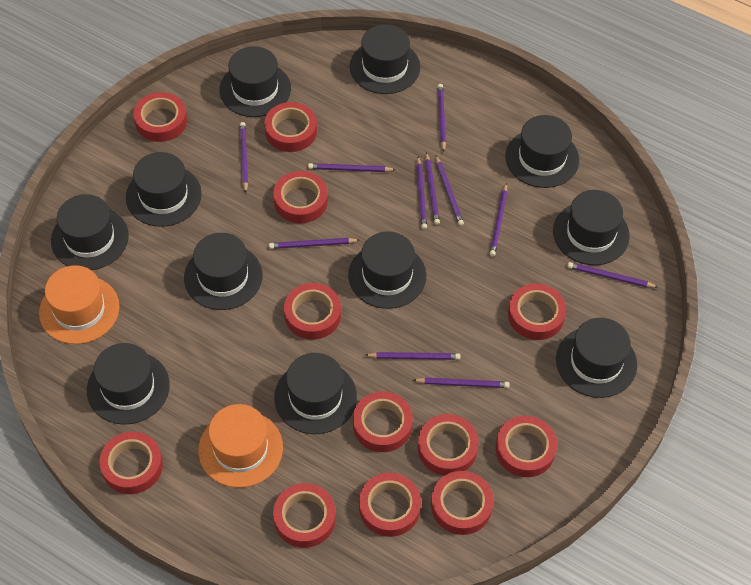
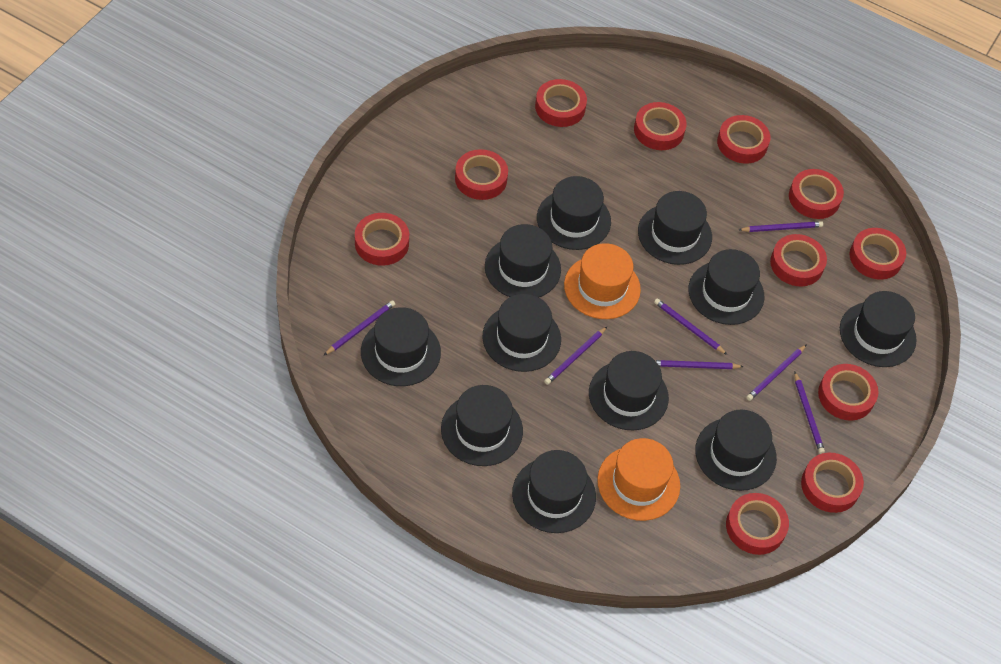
purple pencil: [240,122,248,193] [269,238,359,249] [308,163,396,172] [365,352,460,360] [413,378,510,388] [416,157,427,229] [425,152,440,225] [436,156,464,226] [438,84,446,152] [490,183,507,256] [567,262,658,288] = 11 -> [324,300,395,355] [544,327,607,385] [654,299,727,355] [655,360,744,369] [739,221,823,232] [746,344,807,401] [794,372,825,454] = 7
red tape: [99,432,163,494] [133,92,187,142] [264,102,317,152] [273,171,328,223] [273,483,336,548] [284,283,341,340] [353,391,413,452] [359,473,421,537] [418,414,479,476] [431,471,494,535] [495,416,557,477] [508,284,566,340] = 12 -> [355,213,409,266] [455,149,508,200] [535,79,587,127] [634,102,687,150] [717,115,770,164] [726,493,789,555] [770,234,827,286] [789,169,844,219] [801,453,864,513] [818,364,878,421] [849,228,906,280] = 11

